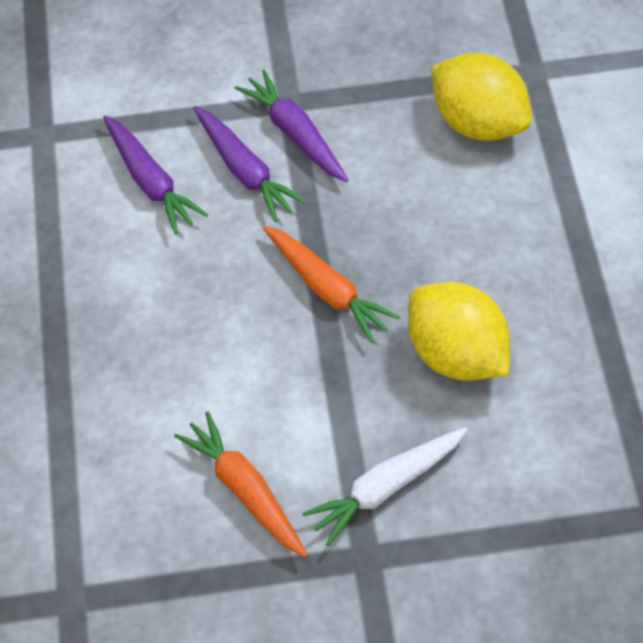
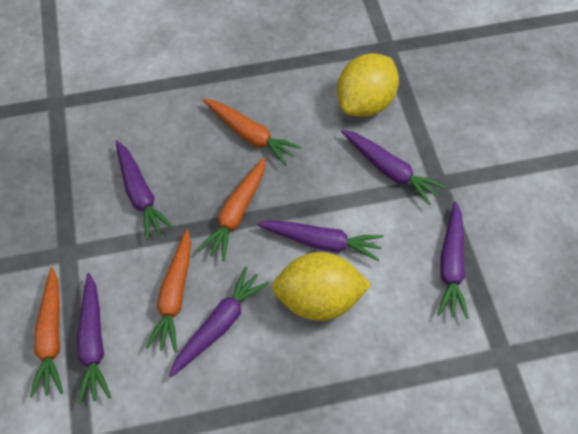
orange carrot: [174,411,307,557] [263,226,400,343] = 2 -> [30,267,63,398] [146,230,191,352] [198,157,265,261] [202,98,301,166] = 4
purple carrot: [103,115,208,234] [193,106,306,222] [235,70,348,182] = 3 -> [77,273,111,404] [115,140,174,240] [169,267,269,377] [257,220,384,261] [341,130,446,205] [437,201,469,319] = 6
white carrot: [302,427,467,546] = 1 -> none = 0

